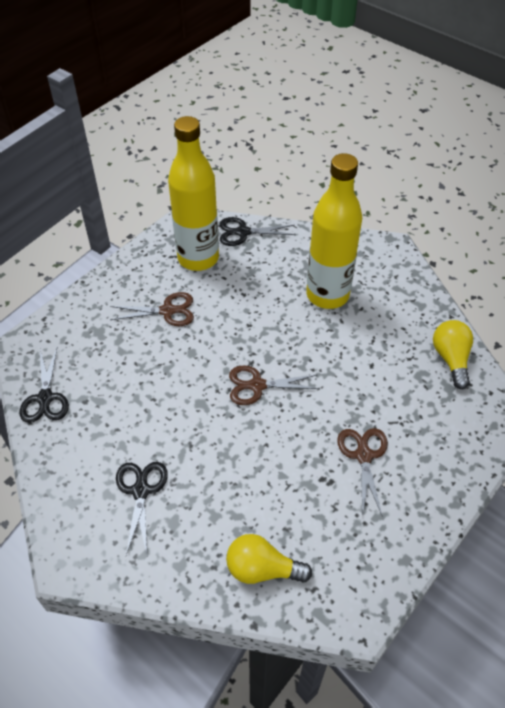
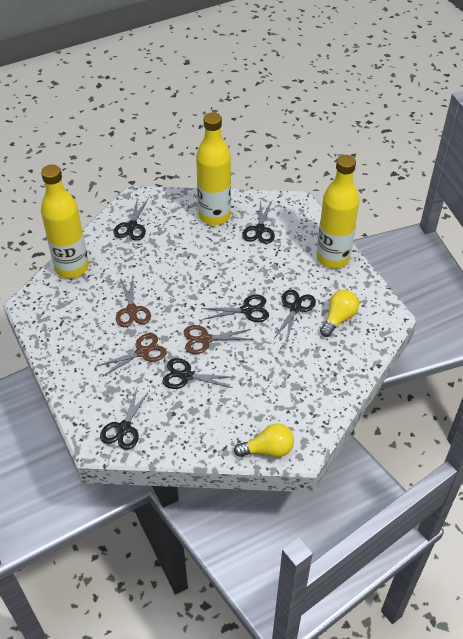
black scissors: [20,348,69,423] [116,462,168,555] [220,217,296,246] = 3 -> [100,386,151,450] [113,196,149,241] [163,358,233,389] [201,295,269,322] [242,200,275,244] [274,289,316,341] = 6
yellow bottle: [168,116,219,271] [306,153,362,309] = 2 -> [41,165,89,279] [196,112,231,225] [317,155,359,269] = 3

